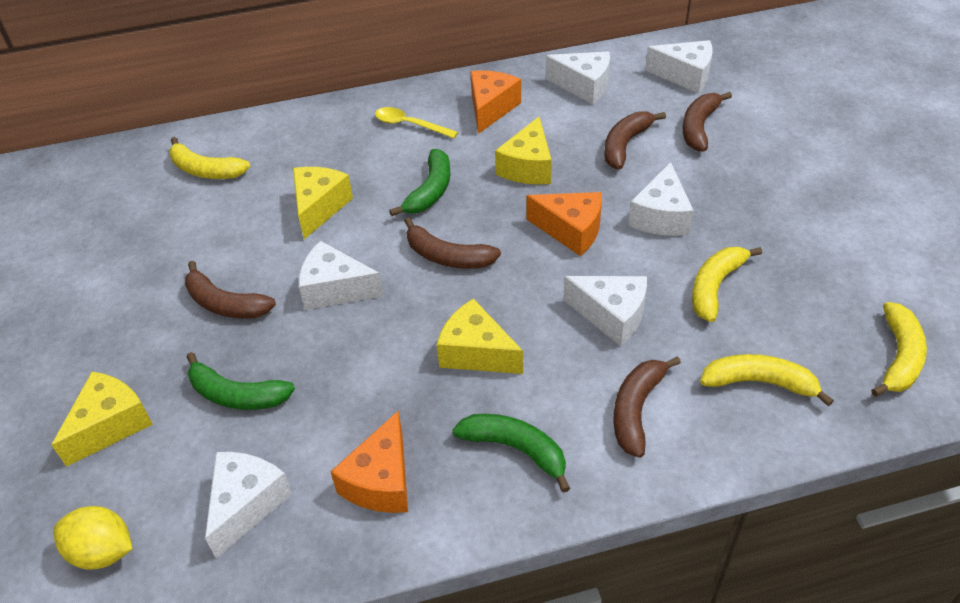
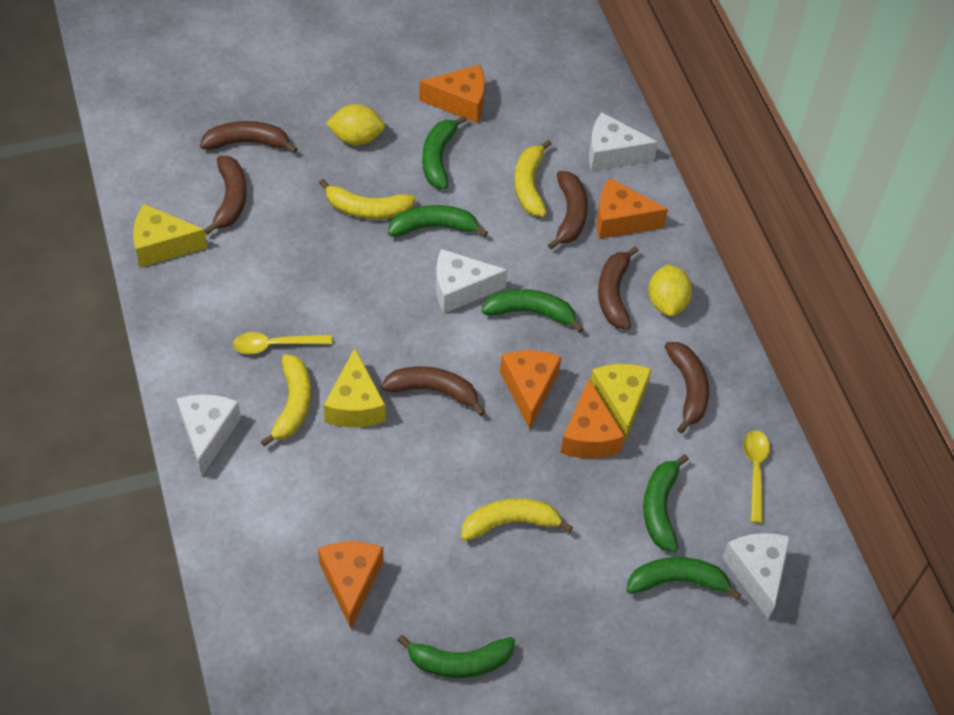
brown banana: [185,261,276,319] [404,217,501,269] [604,111,666,169] [613,356,681,458] [683,92,732,151] = 5 -> [200,121,298,153] [204,156,247,235] [381,366,485,416] [548,171,588,249] [598,246,639,330] [664,342,709,433] = 6
green banana: [187,352,295,410] [389,149,450,216] [452,414,570,493] = 3 -> [388,205,488,237] [397,635,515,678] [422,115,467,189] [482,289,584,333] [626,557,741,600] [643,454,689,552] = 6
orange cheese: [330,411,408,513] [470,70,521,134] [526,192,602,256] = 3 -> [318,541,383,629] [419,65,485,123] [500,350,561,429] [560,379,625,458] [597,178,668,239] = 5
white cheese: [205,452,292,558] [299,241,383,310] [545,51,610,104] [563,276,647,346] [628,162,694,236] [645,40,713,94] = 6 -> [176,394,241,476] [436,249,507,313] [589,112,658,171] [722,533,790,619] = 4
yellow cheese: [51,372,153,467] [293,167,353,239] [437,299,523,374] [495,117,552,185] = 4 -> [133,204,207,268] [324,348,385,427] [590,364,652,443] = 3
yellow lemon: [53,506,132,570] = 1 -> [326,104,385,146] [648,264,692,317] = 2
yellow spoon: [375,107,458,138] = 1 -> [233,332,332,354] [743,430,770,523] = 2

